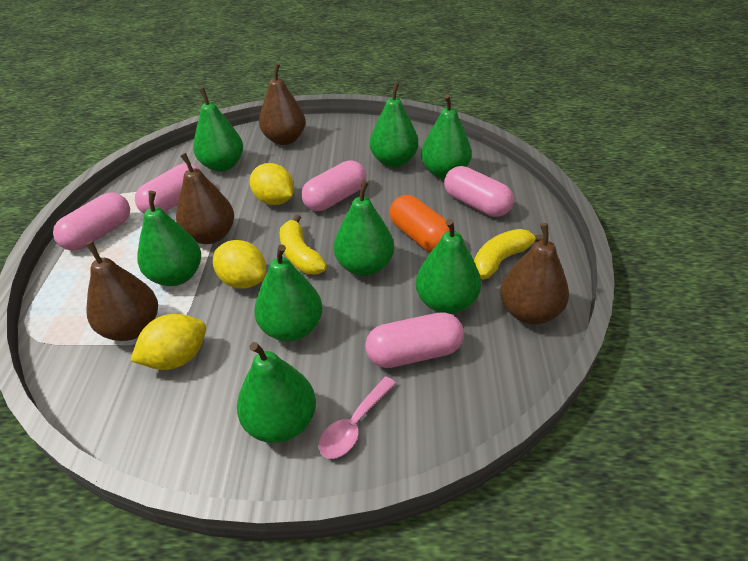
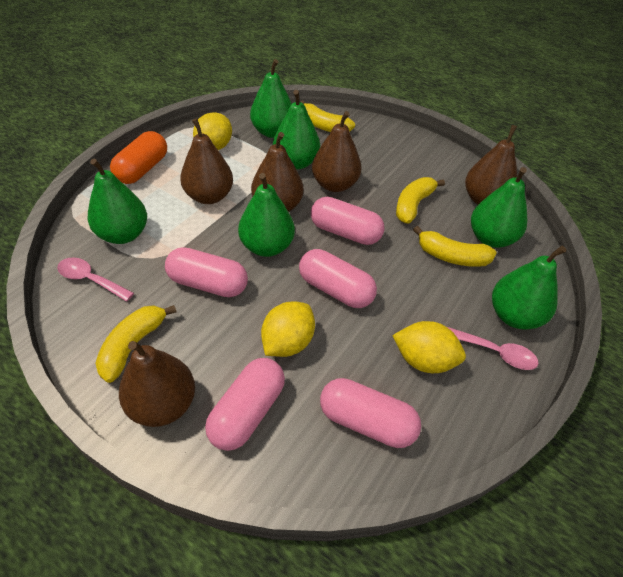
brown pear: [85,241,158,341] [176,153,234,244] [259,63,306,145] [500,223,569,324] = 4 -> [119,341,195,427] [180,118,233,204] [251,132,303,212] [312,111,362,192] [465,125,517,205] = 5
green pear: [137,191,201,286] [193,87,243,172] [237,342,316,443] [254,245,323,341] [334,180,394,276] [370,82,418,167] [416,219,481,314] [421,94,472,179] = 8 -> [88,159,147,244] [238,173,295,257] [250,59,292,138] [273,90,320,170] [471,167,528,248] [492,246,566,330] = 6
pink spoon: [318,376,396,459] = 1 -> [57,257,134,301] [447,327,538,370] = 2
yellow banana: [280,215,327,274] [474,229,543,279] = 2 -> [95,305,176,383] [300,100,355,132] [396,177,445,224] [413,226,497,267] = 4

